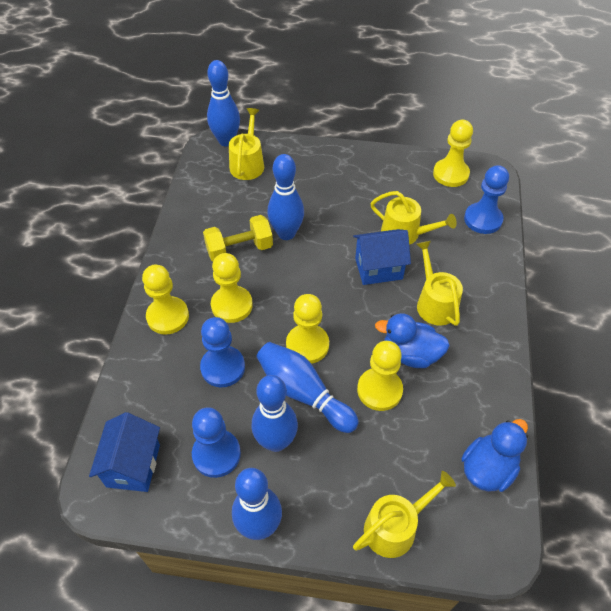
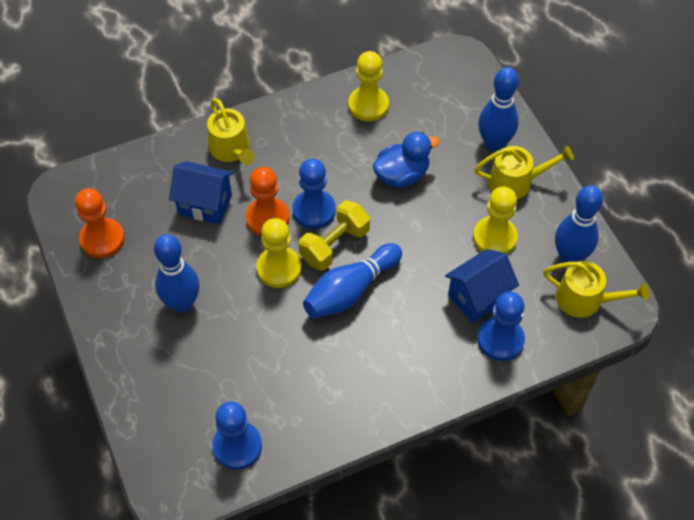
blue bowling pin: [207,60,240,146] [232,468,282,540] [252,375,298,452] [257,342,359,433] [267,154,304,240] = 5 -> [154,234,199,313] [303,243,402,318] [478,67,519,152] [555,185,603,263] = 4
blue duck: [375,313,450,368] [461,419,528,492] = 2 -> [372,132,440,188] = 1
orange pawn: none = 0 -> [75,188,125,258] [246,167,289,236] = 2
yellow pawn: [142,265,189,334] [211,253,253,323] [286,294,329,364] [357,341,403,411] [433,120,473,187] = 5 -> [257,218,301,288] [348,51,389,121] [473,187,518,254] = 3
yellow watering can: [229,108,264,180] [353,471,456,558] [370,191,457,245] [416,241,463,326] = 4 -> [207,98,255,165] [474,146,574,199] [543,261,650,318] = 3

